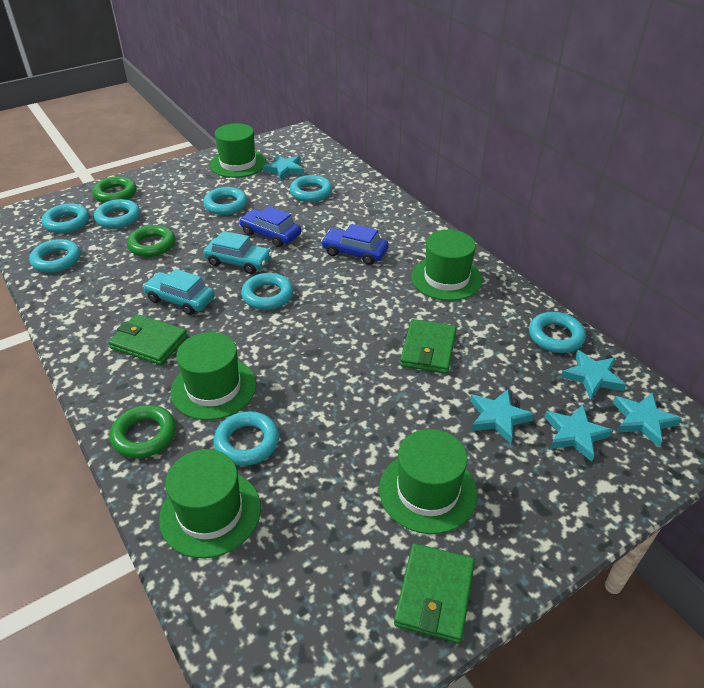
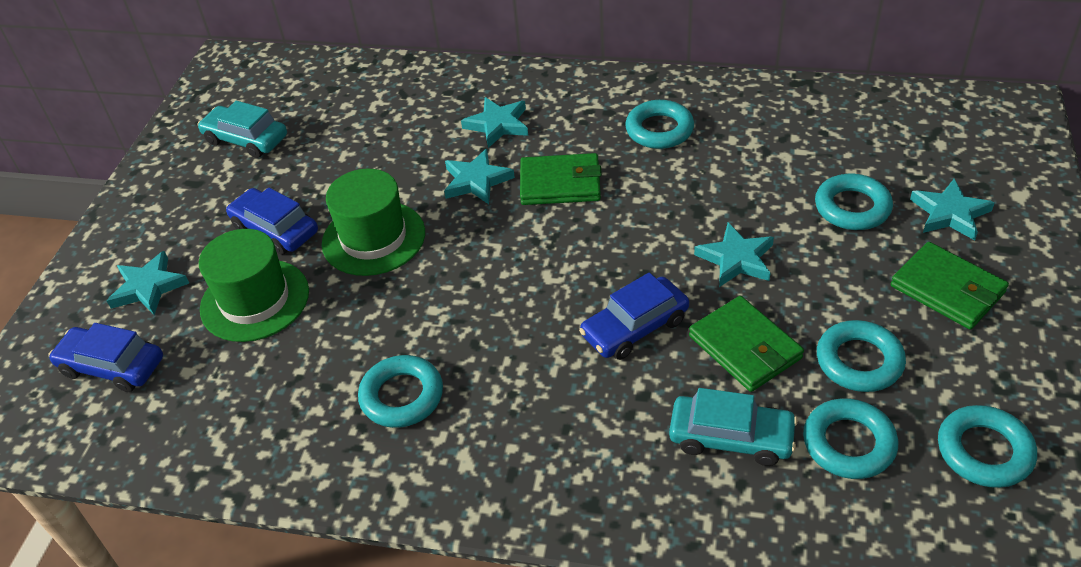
blue car: [239,206,301,247] [321,224,389,265] = 2 -> [49,323,163,392] [226,188,318,255] [579,273,689,360] = 3
green hat: [159,449,261,558] [171,332,256,420] [209,123,266,178] [379,429,477,534] [411,230,483,301] = 5 -> [199,229,309,342] [322,169,425,276] = 2
green ring: [92,176,137,203] [110,405,176,458] [127,225,175,257] = 3 -> none = 0
turquoise ring: [29,239,81,273] [42,203,89,233] [94,199,140,229] [203,187,248,215] [214,411,279,466] [241,273,293,310] [290,175,333,202] [529,312,586,353] = 8 -> [358,355,443,428] [625,100,694,149] [803,398,898,479] [815,174,893,230] [817,320,906,392] [938,405,1037,488] = 6

